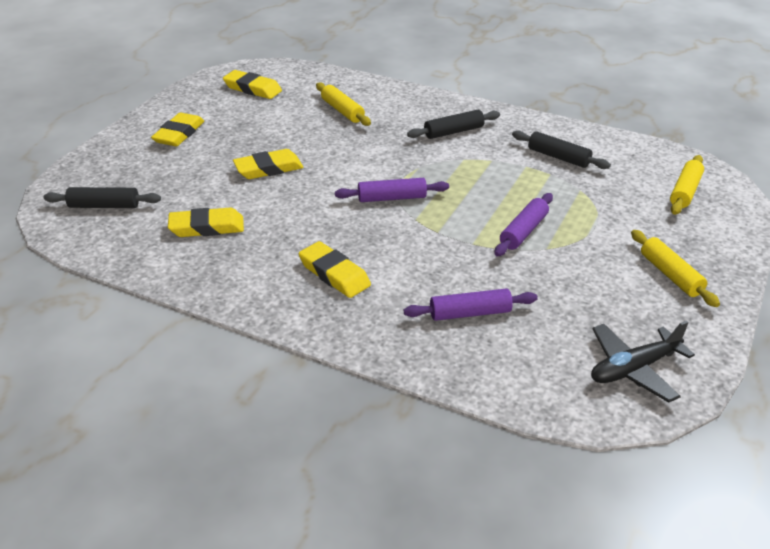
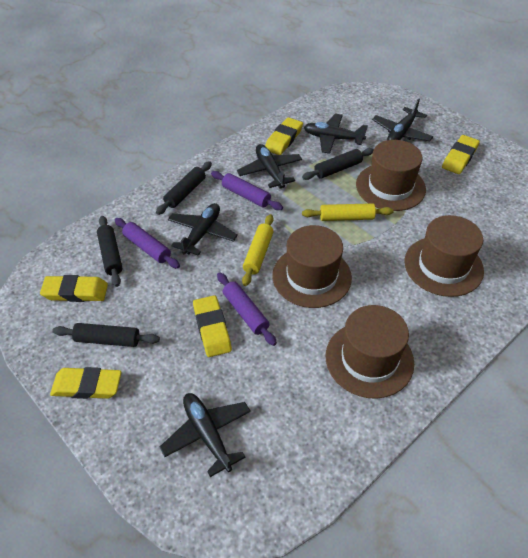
black plane: [591,321,695,403] = 1 -> [160,393,251,477] [168,203,238,256] [237,144,302,189] [304,114,368,154] [372,99,434,141] = 5
black rolling pin: [43,187,161,208] [407,110,500,139] [512,131,611,169] = 3 -> [52,323,160,347] [97,216,122,287] [156,161,212,215] [302,148,374,180] = 4
brown hat: none = 0 -> [272,225,352,308] [326,305,414,399] [356,140,426,211] [405,215,484,297] = 4
yellow rolling pin: [316,82,371,126] [631,230,720,307] [670,155,704,215] = 3 -> [242,214,274,286] [302,203,393,221] = 2

